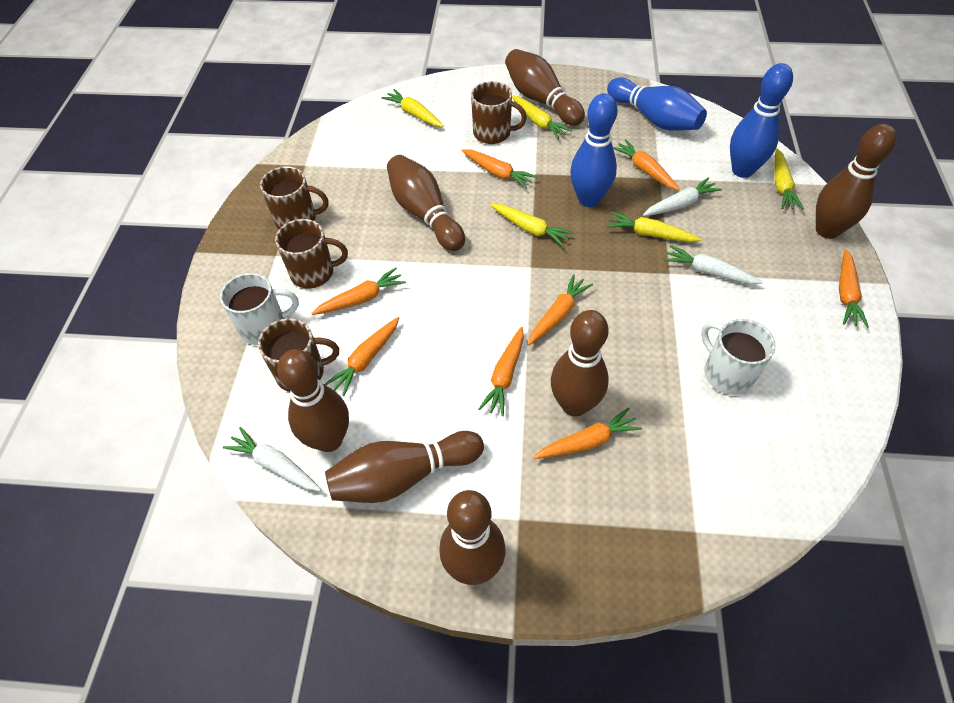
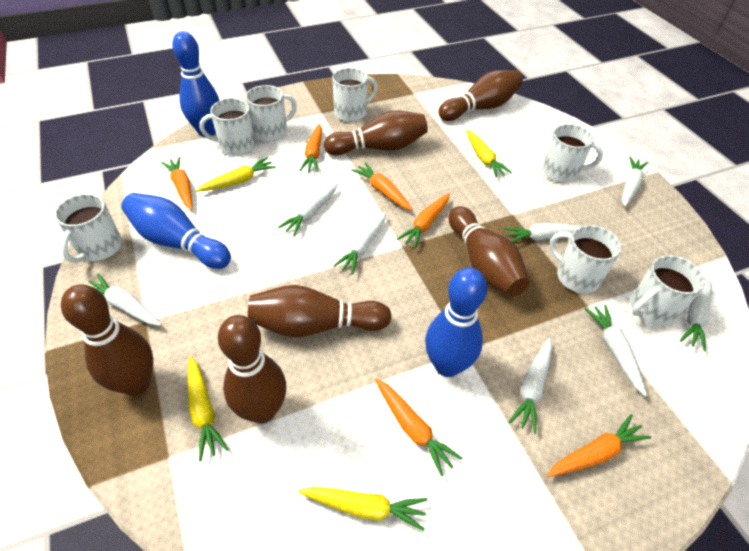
brown bowling pin: [277,349,349,452] [325,431,484,503] [387,155,465,251] [439,490,506,585] [505,49,585,126] [551,310,609,417] [816,124,897,239] = 7 -> [61,285,153,396] [218,315,286,423] [248,285,391,337] [324,110,428,155] [438,70,523,121] [448,206,529,296] = 6
brown mug: [258,318,339,392] [260,166,328,229] [275,219,348,288] [471,81,527,144] = 4 -> none = 0
orange carrot: [311,268,406,315] [324,317,399,396] [462,149,537,189] [479,327,524,416] [528,274,593,345] [533,408,642,459] [613,139,680,191] [839,249,869,328] = 8 -> [161,157,193,210] [299,123,322,172] [351,162,412,210] [375,378,462,476] [397,193,450,248] [547,414,652,477] = 6
white carrot: [223,427,321,491] [643,177,722,216] [664,245,763,284] = 3 -> [88,273,161,326] [278,182,338,236] [333,212,386,274] [504,223,581,242] [509,338,552,434] [585,305,647,397] [622,157,648,207] [680,276,712,351] = 8
white mug: [220,273,299,345] [701,319,776,395] = 2 -> [54,193,122,263] [199,98,255,156] [245,85,297,142] [332,68,377,122] [542,124,603,183] [550,225,622,293] [631,255,705,326] = 7
yellow carrot: [381,89,443,127] [490,204,574,247] [512,95,572,139] [607,212,702,242] [774,148,804,210] = 5 -> [188,356,229,461] [196,157,276,192] [298,487,427,531] [466,130,512,178] = 4

